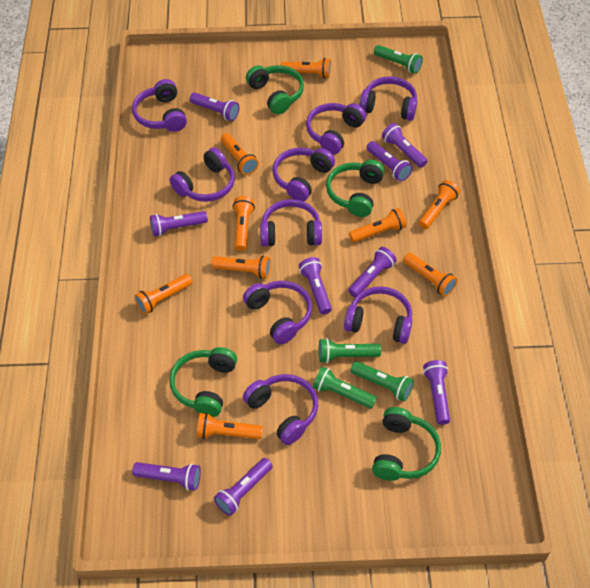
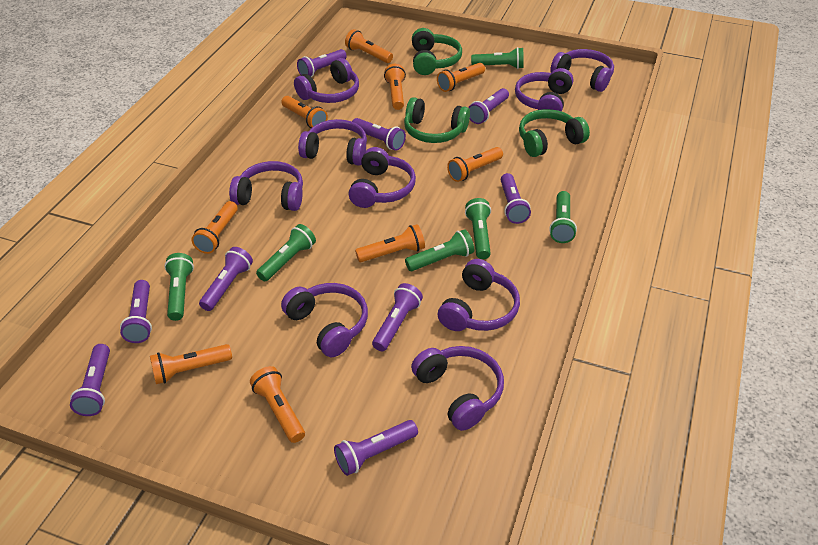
green flashlight: [313,366,377,409] [319,338,381,363] [351,361,414,401] [374,45,423,74] = 4 -> [164,253,194,321] [256,224,316,282] [405,229,474,271] [465,198,491,259] [471,47,524,69] [549,191,577,243] = 6
green headphones: [169,347,237,417] [246,65,304,114] [326,160,385,217] [372,407,441,481] = 4 -> [404,97,470,143] [412,28,462,75] [519,109,590,157] = 3

